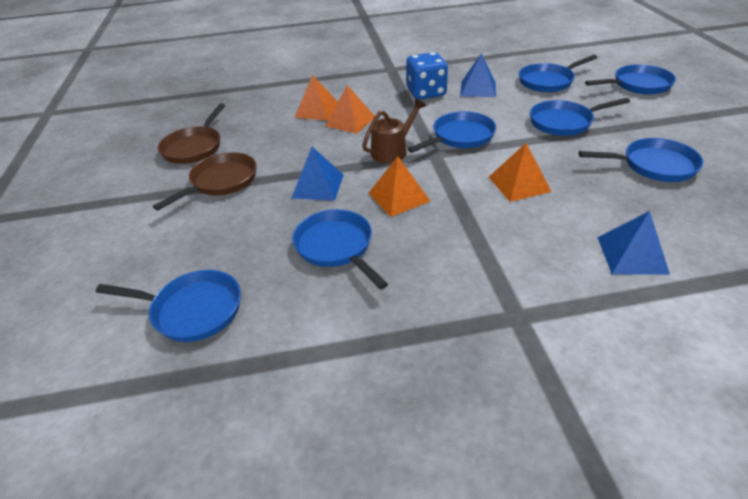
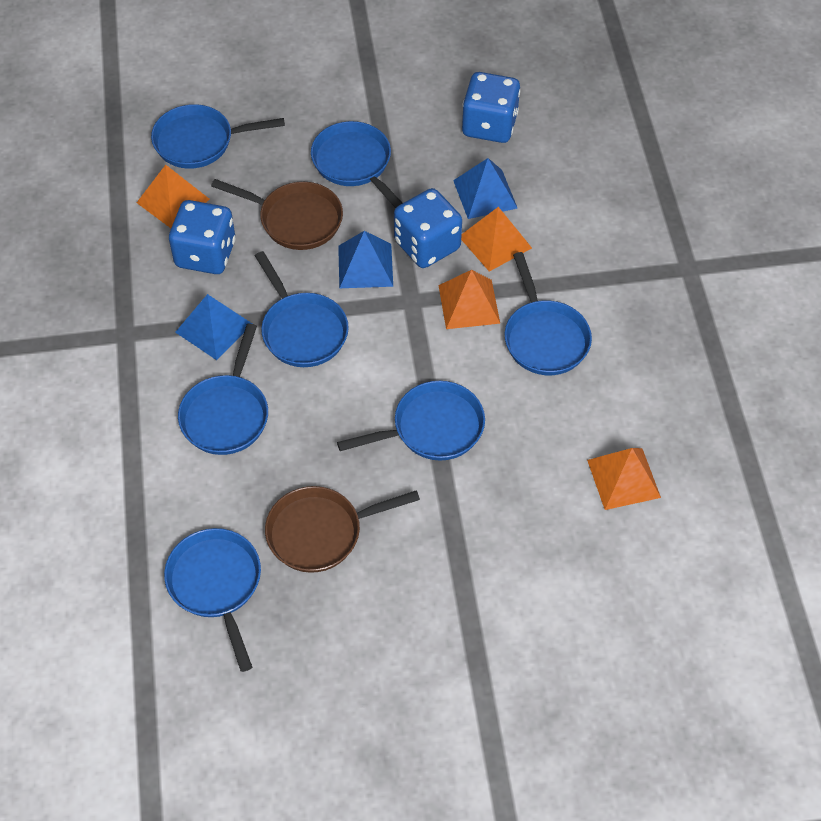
blue dice: [406,52,448,100] = 1 -> [169,200,235,274] [394,188,462,268] [462,72,521,143] = 3
brown watering can: [362,98,426,163] = 1 -> none = 0

